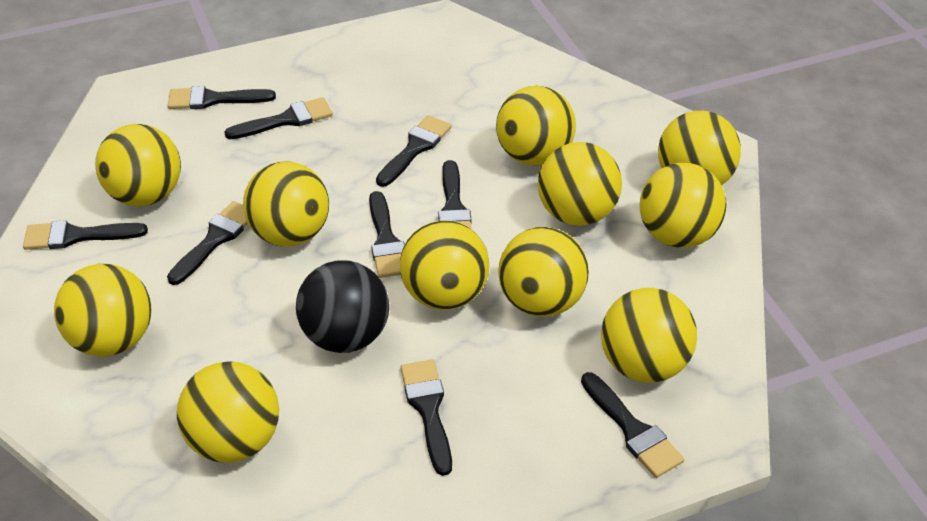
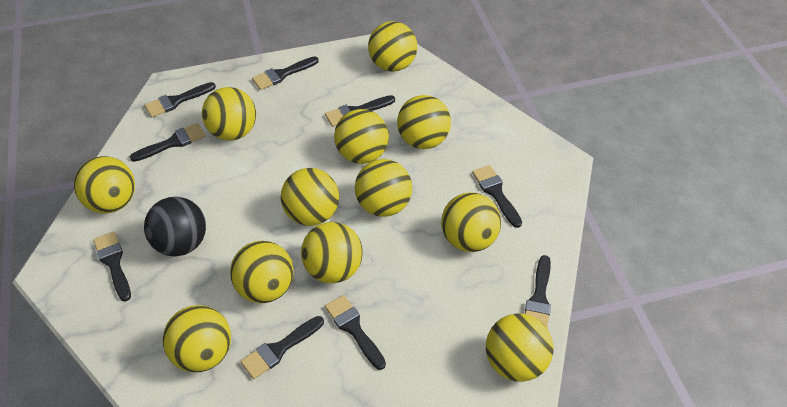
yellow ball: [54,264,151,357] [95,124,181,206] [177,361,279,463] [243,162,329,246] [400,221,489,310] [496,86,576,166] [498,227,589,317] [538,142,622,226] [601,288,697,382] [640,163,726,248] [658,111,741,185] = 11 -> [74,156,135,214] [163,305,231,372] [202,87,256,141] [230,241,293,303] [281,168,339,226] [301,222,363,283] [334,109,389,164] [355,159,412,217] [368,21,417,72] [397,95,451,149] [441,193,501,252] [486,313,553,382] = 12

